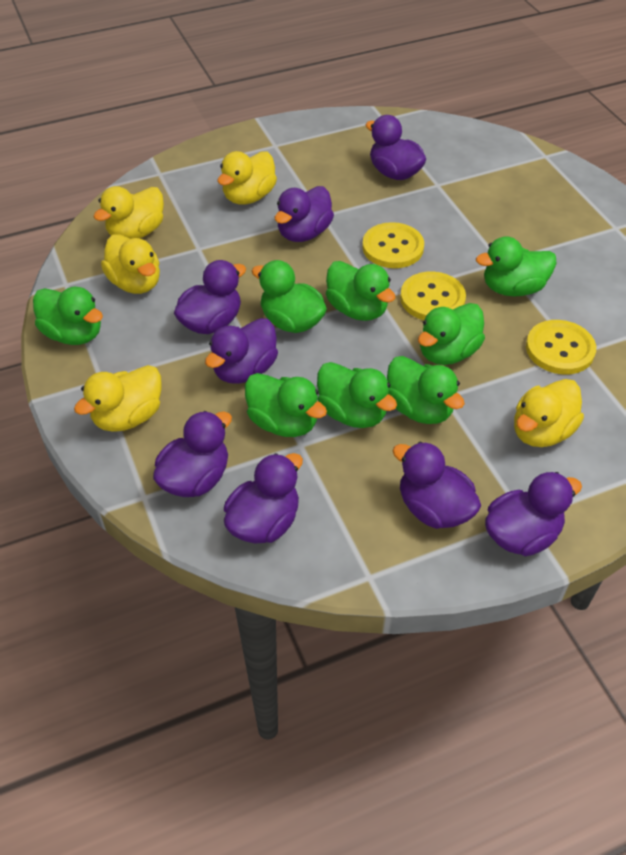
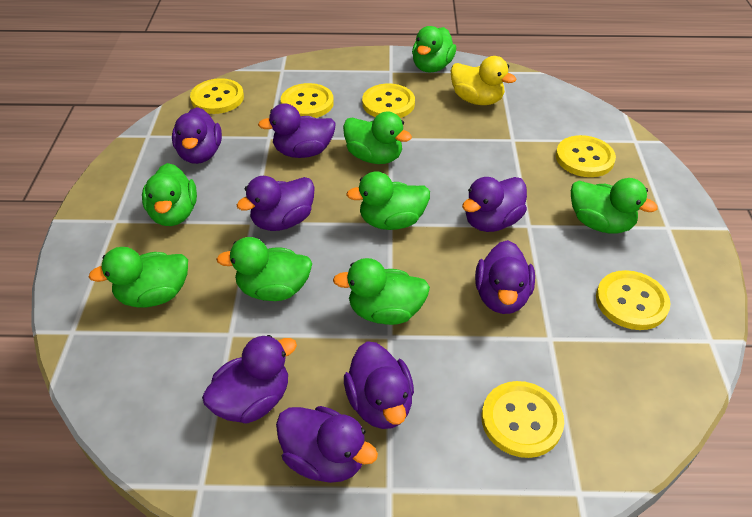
yellow button: [362,222,424,268] [400,271,466,320] [526,320,596,374] = 3 -> [190,78,244,114] [281,83,334,118] [362,84,415,118] [482,381,564,458] [556,135,616,177] [596,270,671,330] = 6
yellow duck: [74,365,162,432] [93,186,164,239] [101,234,160,294] [218,151,277,205] [514,379,584,447] = 5 -> [450,56,516,105] = 1

